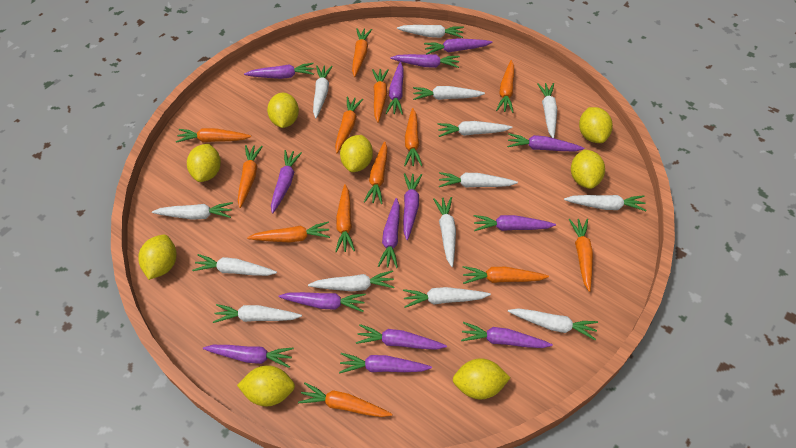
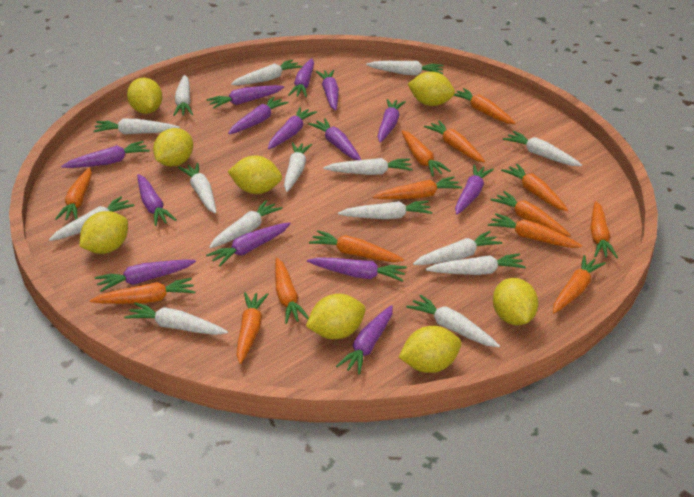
orange carrot: [176,128,251,143] [238,145,263,208] [247,222,330,243] [298,382,392,417] [335,96,363,153] [335,184,355,253] [352,28,372,77] [364,141,388,204] [372,69,389,123] [404,108,422,166] [463,266,549,284] [496,60,514,113] [569,219,593,292] = 13 -> [55,168,92,220] [90,278,195,304] [236,292,269,364] [275,258,309,324] [309,230,404,262] [373,176,462,199] [402,130,451,176] [424,121,485,162] [454,88,516,124] [488,213,582,248] [491,191,571,237] [501,164,568,211] [553,255,606,313] [590,201,618,258] = 14
white carrot: [152,202,233,220] [192,254,277,276] [213,304,302,323] [308,270,394,291] [313,65,333,118] [397,25,464,38] [403,287,491,308] [413,86,485,100] [433,197,456,267] [437,121,513,137] [439,172,518,188] [508,308,598,340] [537,83,557,138] [564,195,647,211] = 14 -> [49,196,135,241] [94,119,180,134] [125,302,228,335] [173,75,193,116] [178,163,216,213] [209,200,283,248] [231,59,302,85] [284,142,312,192] [323,158,413,175] [338,201,432,219] [366,61,444,76] [406,295,500,347] [413,231,502,265] [426,253,526,275] [503,131,582,166] = 15

